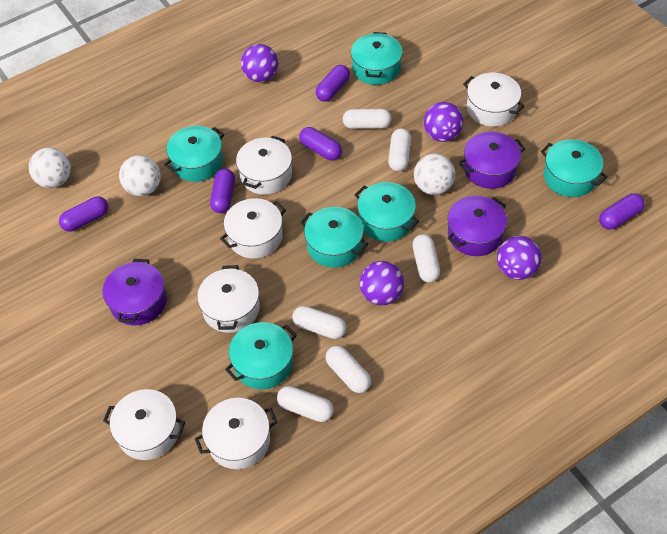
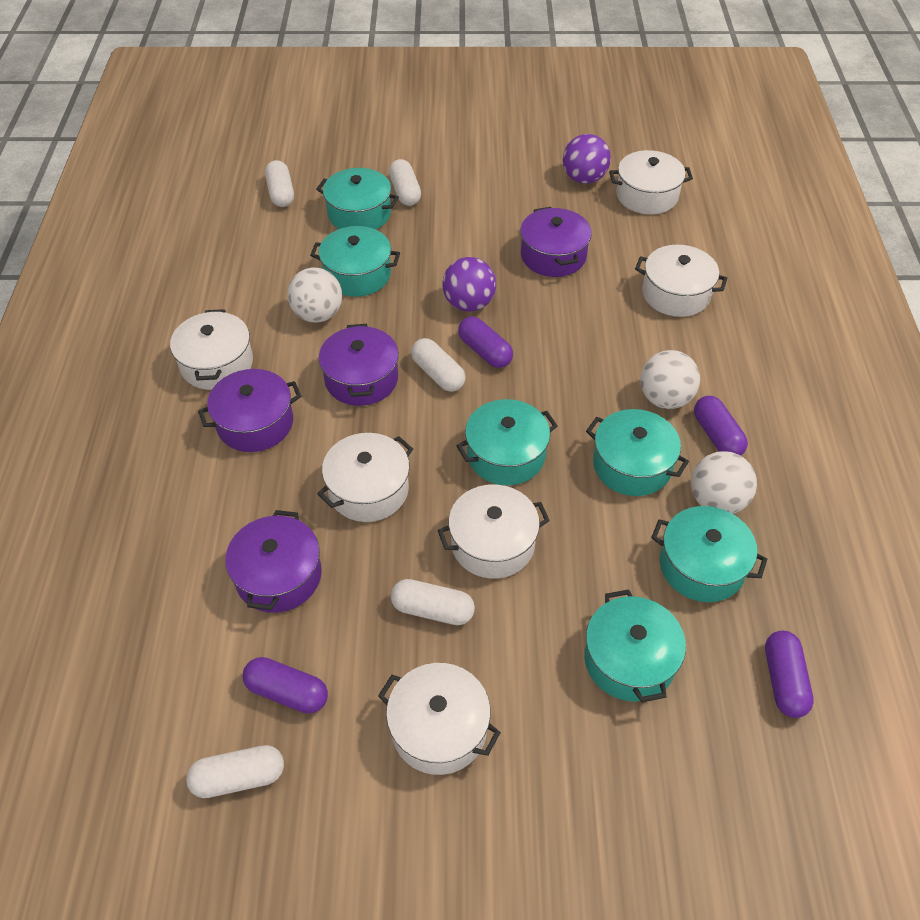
purple ball: [241,44,278,82] [360,261,404,305] [424,102,463,142] [497,236,542,280] = 4 -> [442,257,496,312] [563,134,611,184] = 2
purple capsule: [59,196,108,232] [210,168,235,213] [299,127,342,160] [315,65,350,102] [599,193,645,230] = 5 -> [242,657,328,714] [458,316,513,368] [694,396,748,456] [765,631,814,718] = 4
purple pot: [103,259,167,325] [447,196,507,256] [459,132,525,189] = 3 -> [198,369,301,452] [225,510,322,613] [319,324,399,406] [520,207,592,277] = 4
white capsule: [277,386,334,422] [292,306,346,339] [325,346,371,393] [343,109,392,129] [388,128,411,171] [412,234,440,283] = 6 -> [186,745,284,798] [265,160,294,207] [389,159,421,206] [391,579,475,625] [411,338,466,392] = 5

